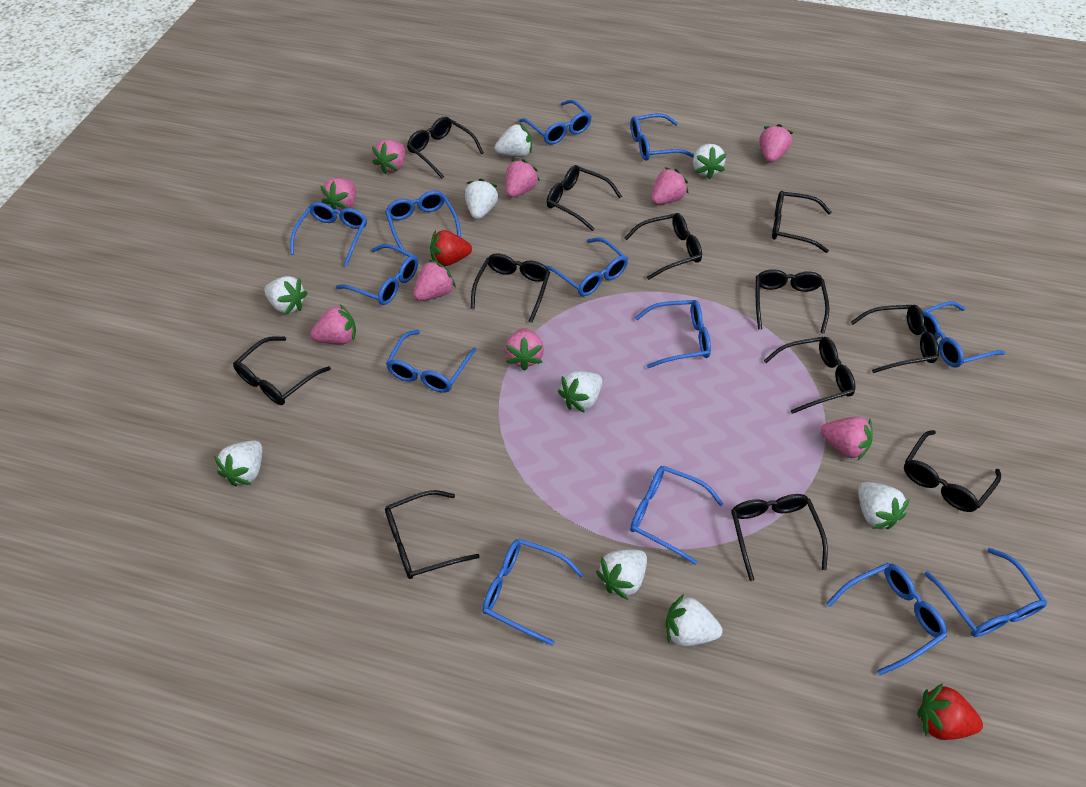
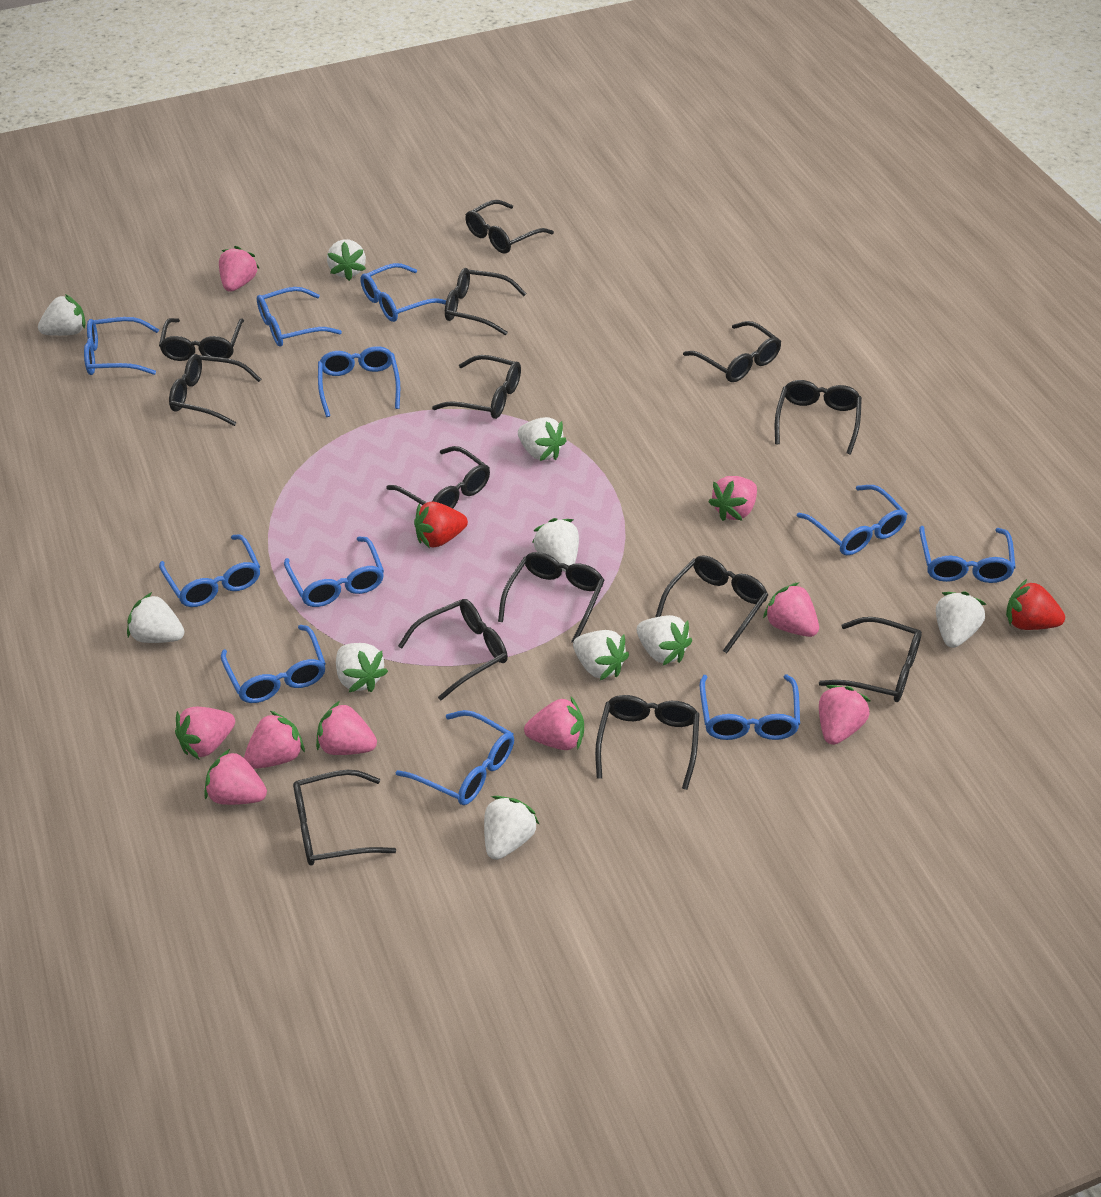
black glasses: [233,336,331,405] [385,490,480,579] [407,117,484,179] [471,253,550,323] [546,165,622,231] [624,213,702,280] [731,494,828,581] [756,269,829,334] [764,337,855,414] [772,191,831,253] [851,305,939,373] [904,430,1001,512] = 12 -> [159,318,244,361] [169,354,261,426] [293,770,396,866] [386,446,490,508] [398,599,508,701] [432,355,521,419] [445,268,527,335] [465,200,554,254] [498,552,604,643] [595,695,699,790] [655,555,768,653] [683,321,781,382] [775,380,862,454] [819,617,922,702] = 14
blue glasses: [290,202,367,266] [336,244,418,305] [385,191,461,256] [386,330,477,393] [482,539,584,646] [519,100,592,145] [544,238,628,296] [630,114,694,161] [630,466,724,565] [635,300,711,368] [826,563,947,675] [922,301,1006,368] [925,548,1047,637] = 13 -> [84,317,159,375] [159,534,260,607] [221,625,326,703] [257,287,342,347] [284,536,384,607] [318,346,400,417] [360,263,446,322] [396,710,514,805] [700,675,800,740] [797,485,907,555] [919,526,1016,583] = 11
white strawberry: [214,440,262,486] [264,276,308,315] [465,179,499,219] [495,123,532,157] [558,371,602,413] [596,549,647,600] [666,594,722,646] [693,144,726,179] [858,482,910,529] = 9 -> [38,294,86,336] [127,592,184,643] [327,239,366,281] [336,643,388,692] [484,796,539,860] [518,417,567,461] [532,518,579,572] [573,630,629,680] [637,615,692,665] [936,591,986,648] = 10

